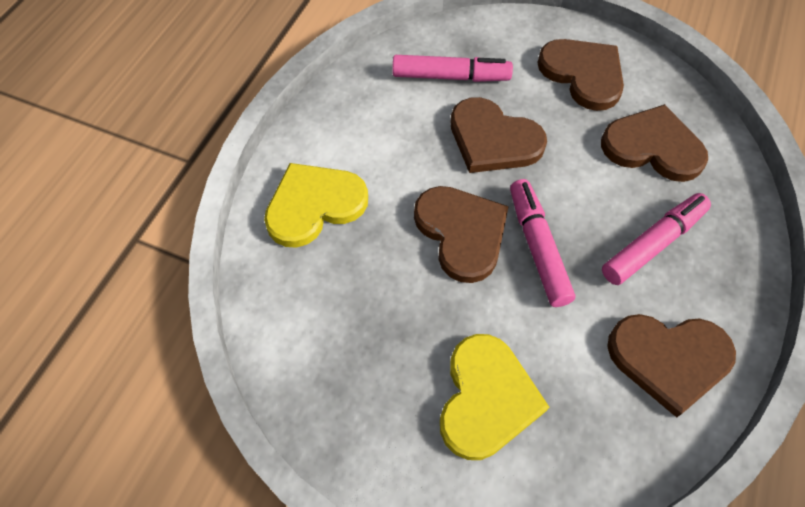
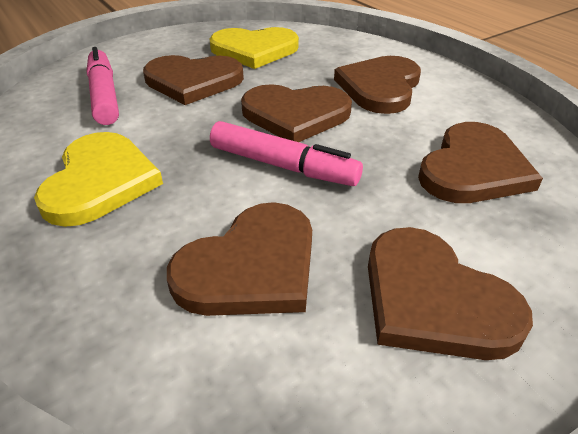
brown heart: [414,186,509,283] [451,97,547,173] [537,39,624,111] [601,104,708,182] [607,314,736,418] = 5 -> [143,55,244,105] [167,202,312,316] [241,84,352,142] [334,56,421,114] [368,227,533,360] [418,122,543,203] = 6
pink marker: [392,55,513,82] [510,179,575,307] [602,193,711,285] = 3 -> [86,47,119,125] [210,121,363,186] = 2

